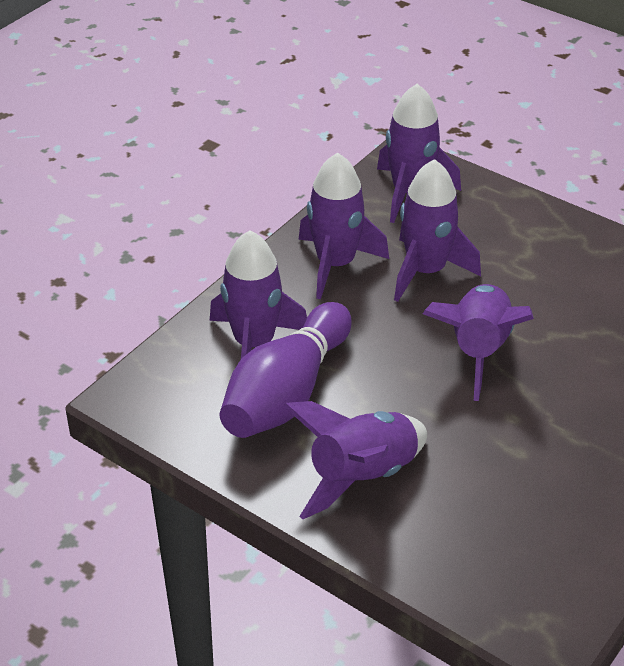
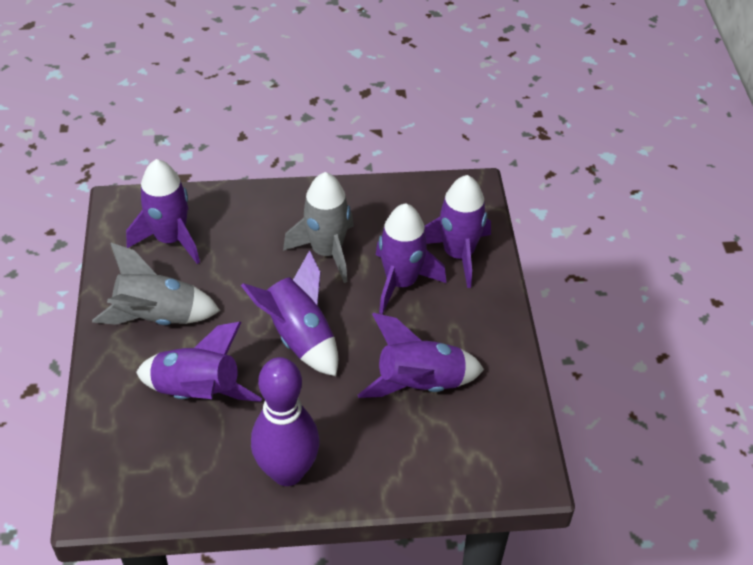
grey rocket: none = 0 -> [92,243,220,325] [283,172,354,283] = 2

